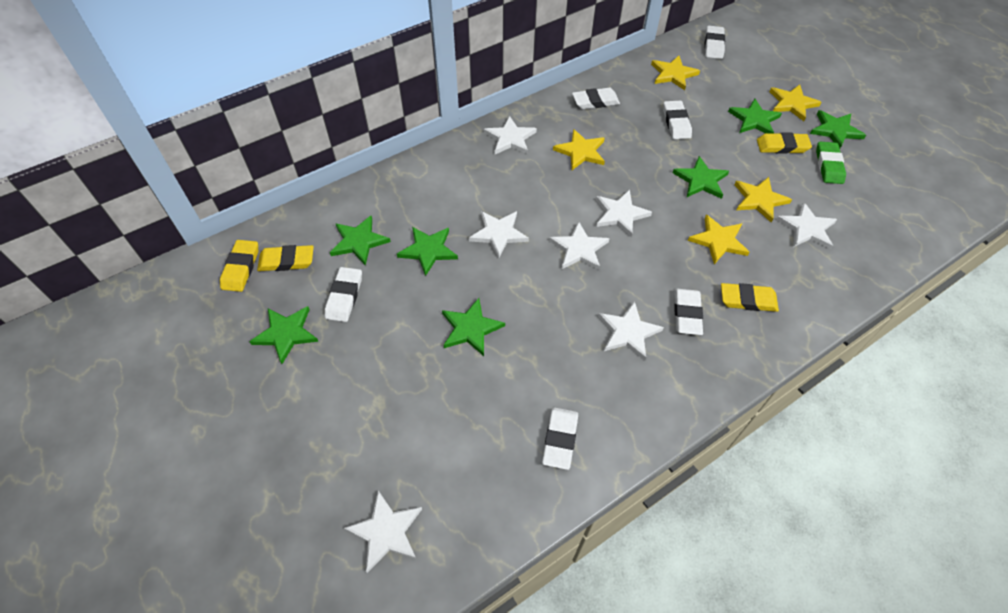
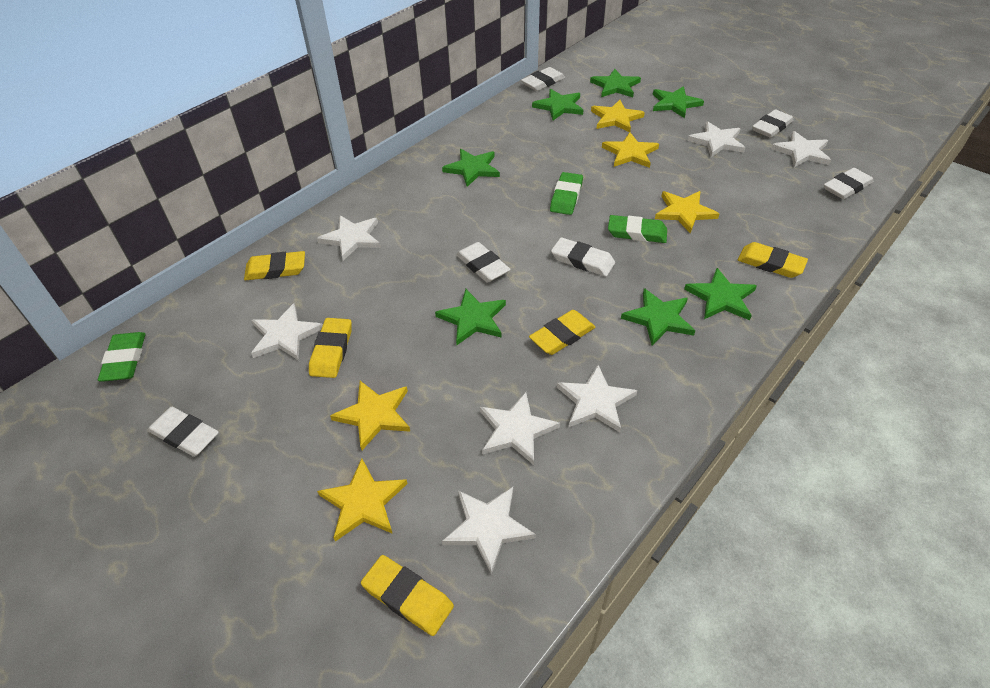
green eraser: [816,142,846,184] = 1 -> [98,332,146,381] [550,172,583,215] [608,215,667,243] = 3
yellow eraser: [220,240,258,292] [257,245,314,271] [721,283,779,312] [757,132,812,154] = 4 -> [244,251,305,280] [309,318,352,378] [361,555,454,636] [529,310,595,355] [737,242,808,278] = 5

